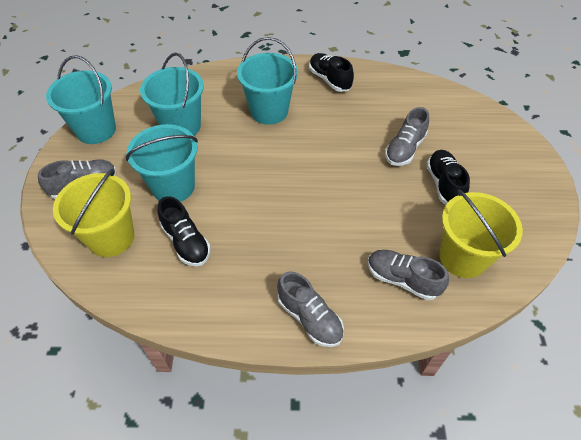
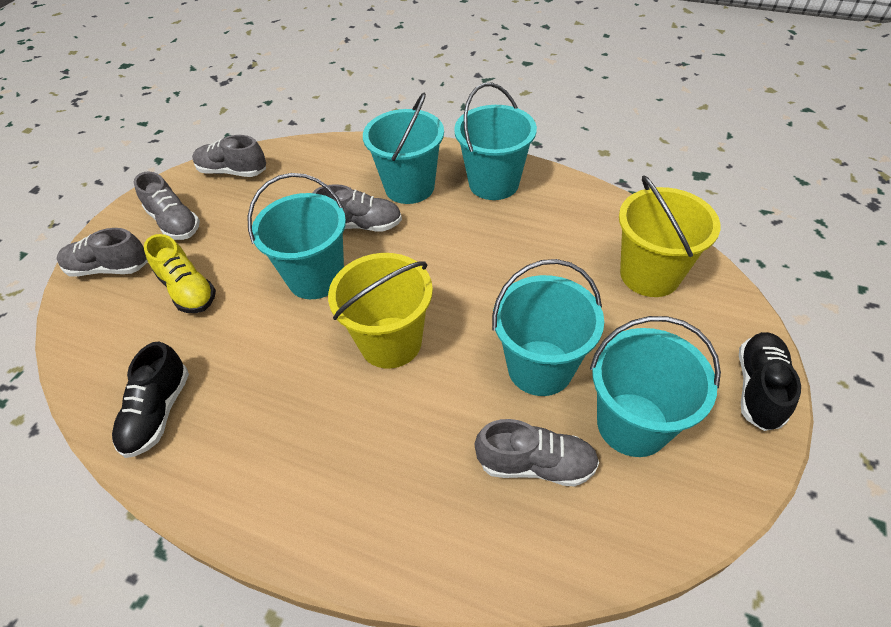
black shoe: [158,196,211,266] [309,53,354,92] [426,150,470,205] = 3 -> [112,342,189,458] [739,332,801,431] = 2
grey shoe: [38,159,116,199] [277,271,344,347] [368,250,449,300] [385,107,429,166] = 4 -> [57,228,148,277] [134,171,200,240] [192,135,266,177] [313,184,402,231] [475,419,599,487] = 5
turquoise bucket: [46,55,116,144] [126,124,198,202] [140,53,204,136] [237,37,298,125] = 4 -> [247,173,346,299] [363,93,444,204] [454,83,537,200] [492,259,604,396] [590,316,721,457] = 5
yellow shoe: none = 0 -> [144,234,216,313] = 1

